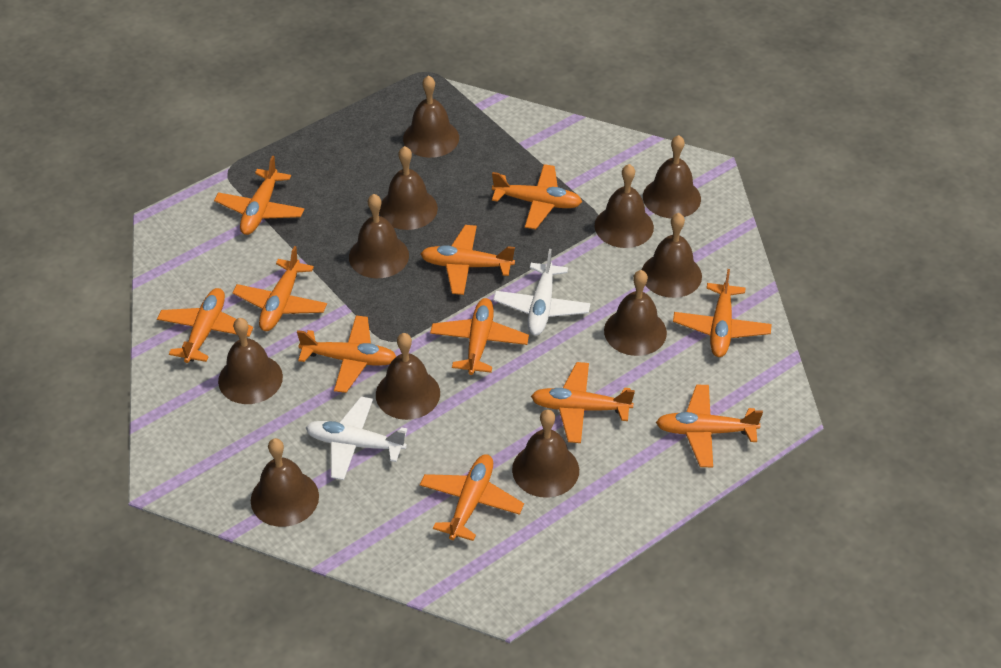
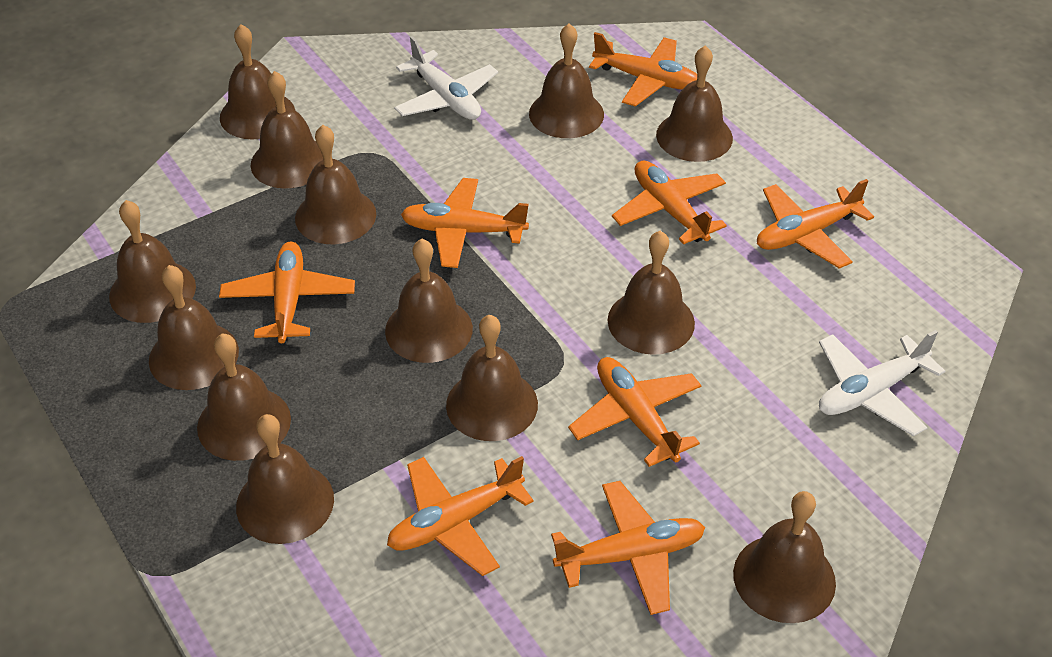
brown bell: [218,318,283,404] [251,438,319,527] [349,194,409,278] [376,333,440,420] [379,146,438,230] [403,75,459,158] [512,410,579,498] [594,164,654,248] [604,270,667,356] [642,213,702,298] [643,135,701,218] = 11 -> [109,200,196,323] [149,265,239,390] [197,333,291,461] [220,24,295,139] [236,414,334,544] [251,71,323,188] [295,125,376,244] [385,239,473,363] [446,315,538,441] [529,24,604,138] [608,231,695,355] [656,46,733,162] [733,491,836,623] = 13
orange plane: [157,288,253,363] [214,156,304,235] [232,246,327,331] [297,315,396,393] [420,454,524,541] [421,225,515,295] [430,298,529,375] [492,164,582,229] [531,362,635,443] [656,384,763,468] [673,269,772,357] = 11 -> [219,242,355,343] [387,456,534,576] [401,178,529,268] [551,481,705,615] [568,357,701,467] [589,32,697,107] [612,160,727,245] [757,179,874,269] = 8

